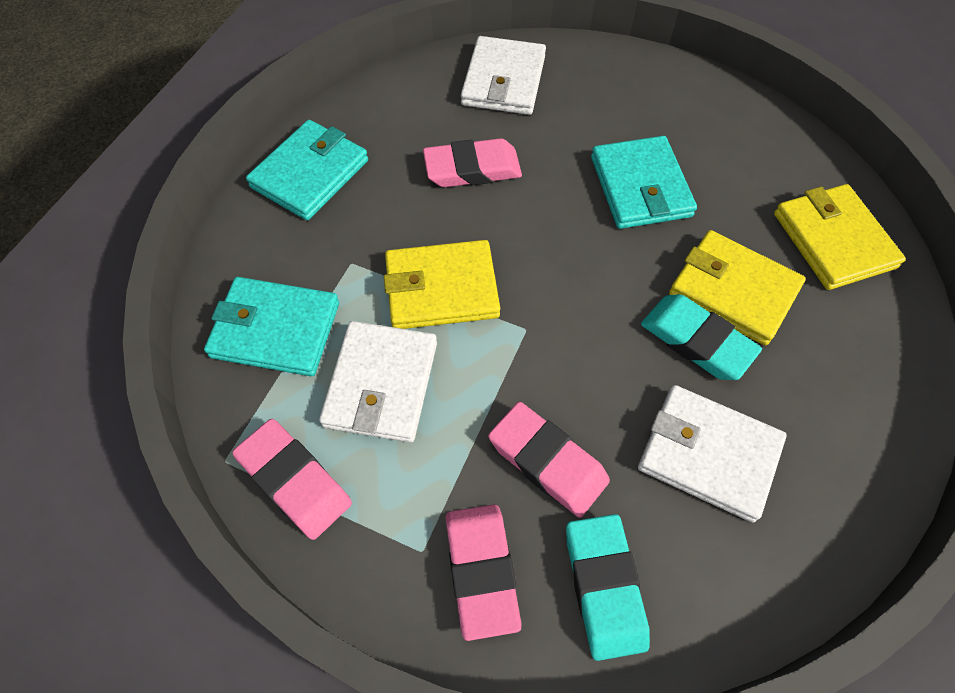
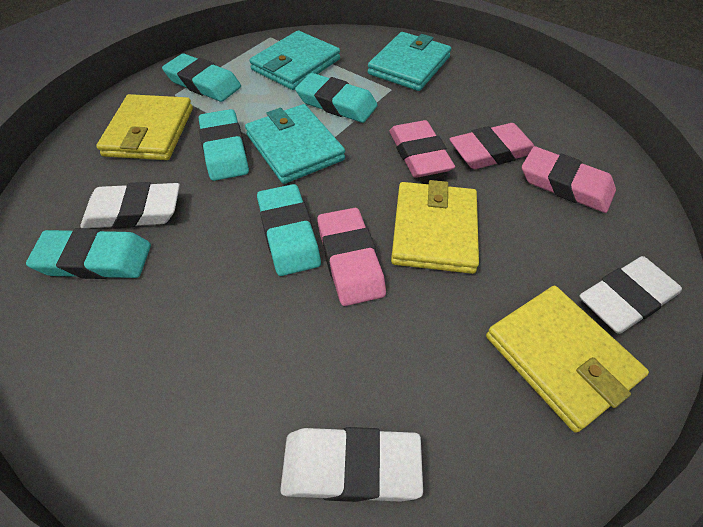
turquoise eraser: [566,514,650,661] [641,294,762,380] = 2 -> [26,228,151,279] [162,53,241,102] [199,109,249,181] [257,184,321,276] [295,73,378,123] = 5
white eraser: none = 0 -> [81,182,180,229] [280,427,423,502] [579,256,682,334] = 3
white wallet: [319,321,437,443] [461,36,546,115] [638,385,786,523] = 3 -> none = 0

